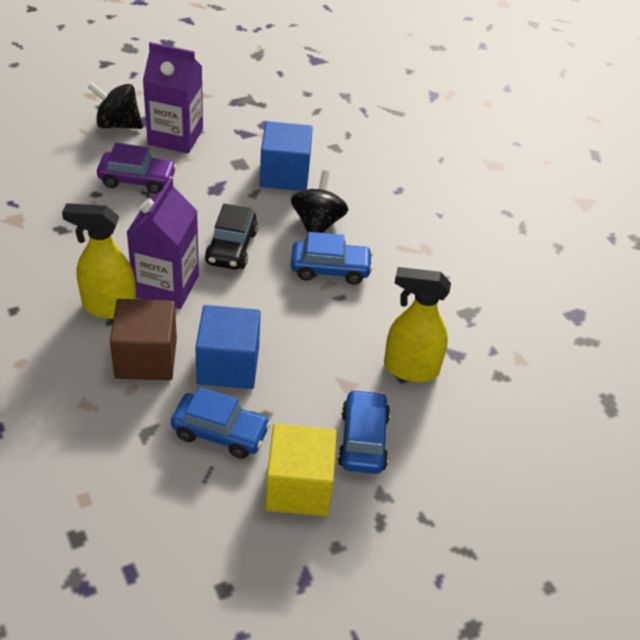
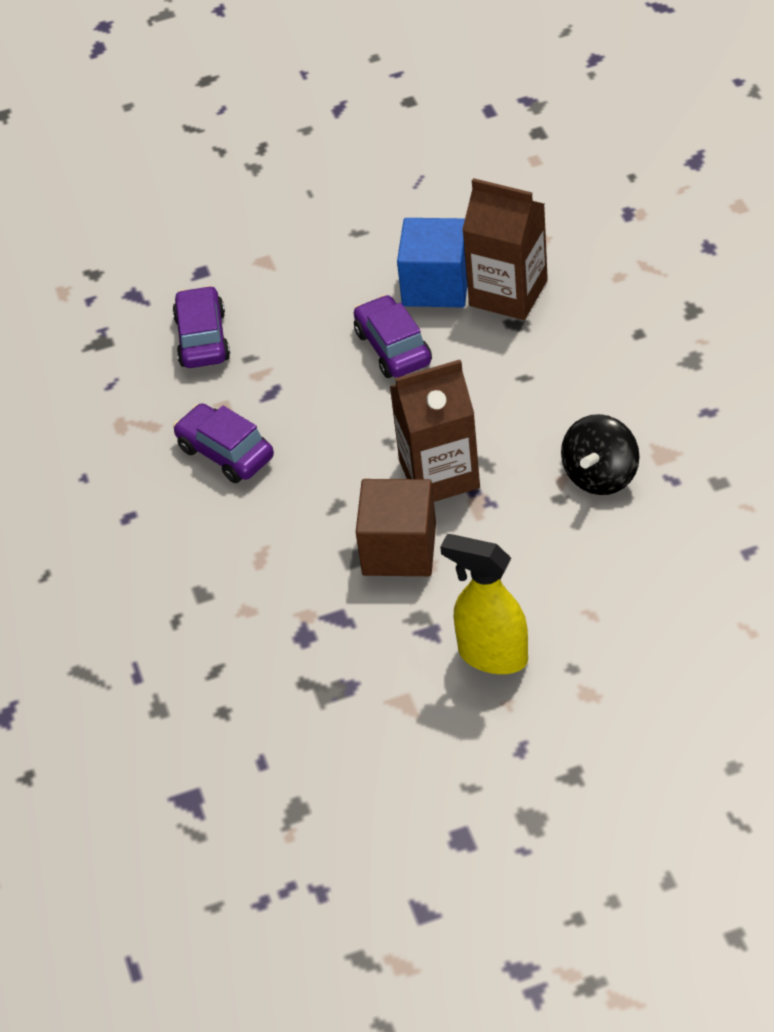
black car: [205,204,258,270] = 1 -> none = 0
black spinning top: [87,82,143,129] [291,170,349,233] = 2 -> [561,414,639,495] = 1
blue car: [171,387,271,459] [291,232,373,285] [338,389,390,474] = 3 -> none = 0
blue cube: [195,305,261,389] [260,121,313,191] = 2 -> [397,218,467,307] = 1
brown carton: none = 0 -> [389,360,480,502] [462,178,548,320] = 2
purple car: [97,143,177,194] = 1 -> [172,285,230,368] [173,403,274,483] [354,295,432,378] = 3
purple carton: [127,178,199,309] [143,42,203,154] = 2 -> none = 0
yellow cube: [265,423,337,516] = 1 -> none = 0
yellow spray bottle: [62,203,136,319] [384,267,451,382] = 2 -> [440,534,528,674] = 1

